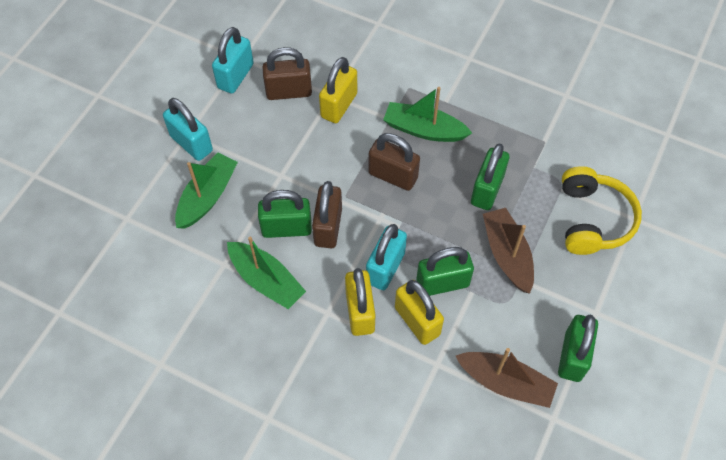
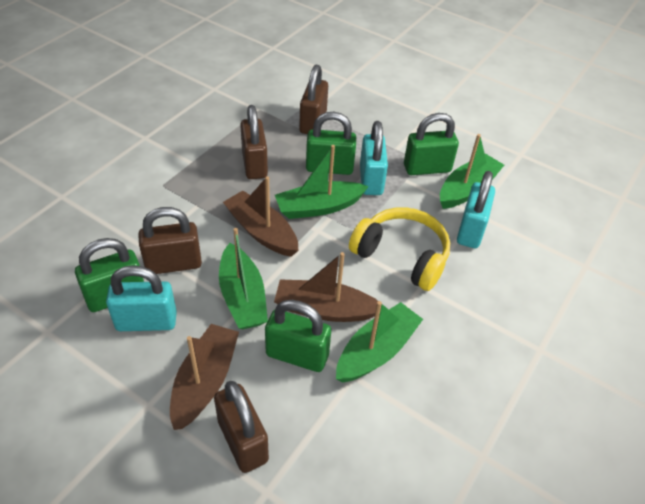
brown boat: [456,348,558,408] [483,208,534,294] = 2 -> [170,324,239,430] [223,176,299,257] [274,252,378,322] = 3
brown padlock: [262,47,312,100] [312,181,342,248] [368,133,420,191] = 3 -> [138,207,202,274] [214,381,269,473] [240,105,268,179] [299,65,328,134] = 4
green boat: [175,153,238,229] [227,236,306,309] [383,87,472,142] = 3 -> [219,228,268,329] [275,145,369,219] [336,301,423,383] [440,134,504,209] = 4
yellow padlock: [319,57,357,123] [345,268,375,336] [395,280,444,345] = 3 -> none = 0

